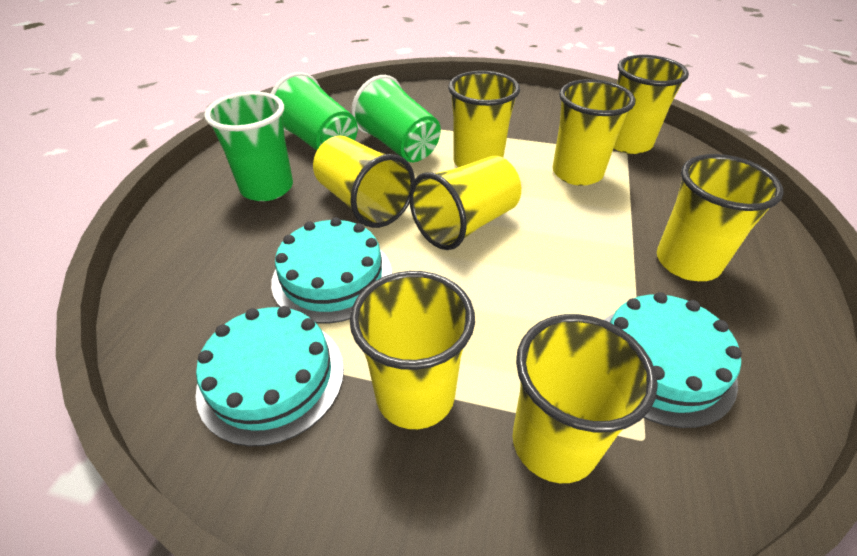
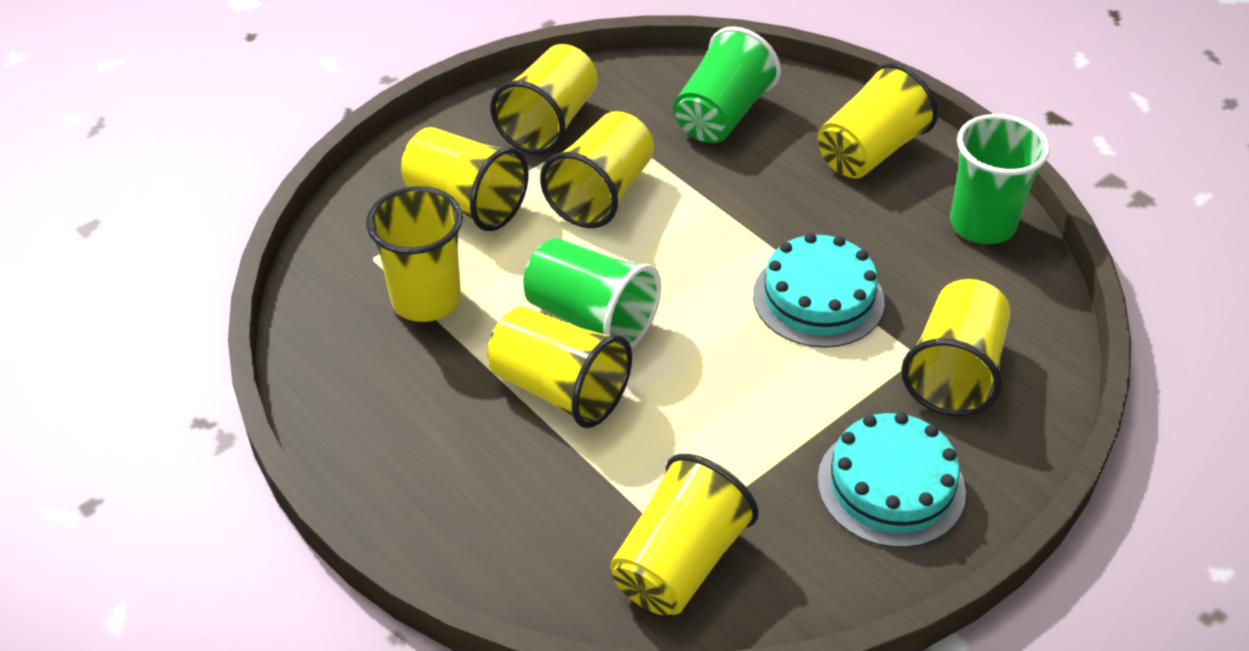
turquoise cake: [195,306,344,447] [271,217,392,323] [604,292,742,428] = 3 -> [753,233,885,348] [817,412,966,548] = 2

